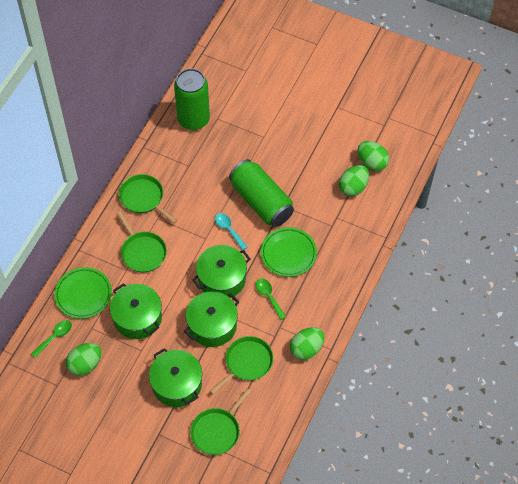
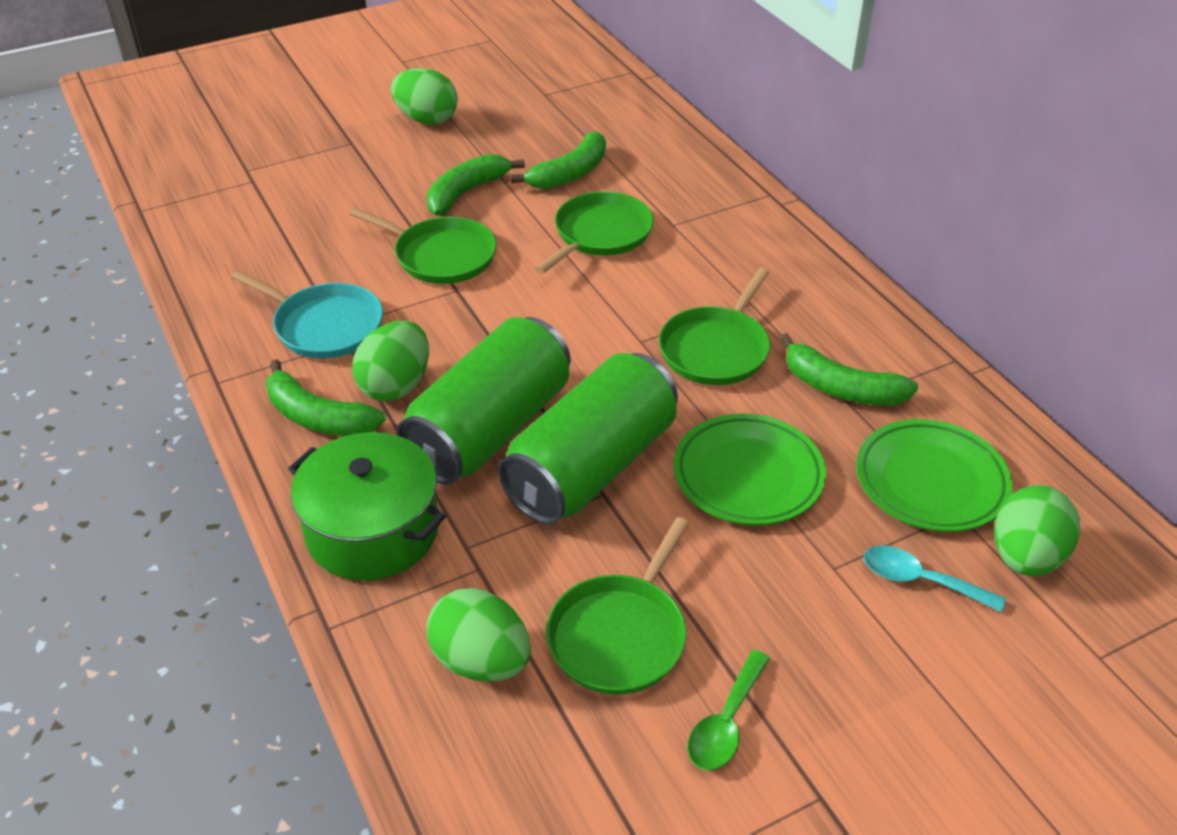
green banana: none = 0 -> [267,359,386,436] [426,154,525,216] [510,131,606,189] [780,333,918,406] = 4
green pot: [110,283,162,339] [149,348,202,407] [184,291,239,347] [192,245,250,298] = 4 -> [288,432,446,581] = 1
green spoon: [31,320,72,358] [256,278,286,320] = 2 -> [687,650,770,771] = 1
turquoise pan: none = 0 -> [231,270,383,359] = 1

